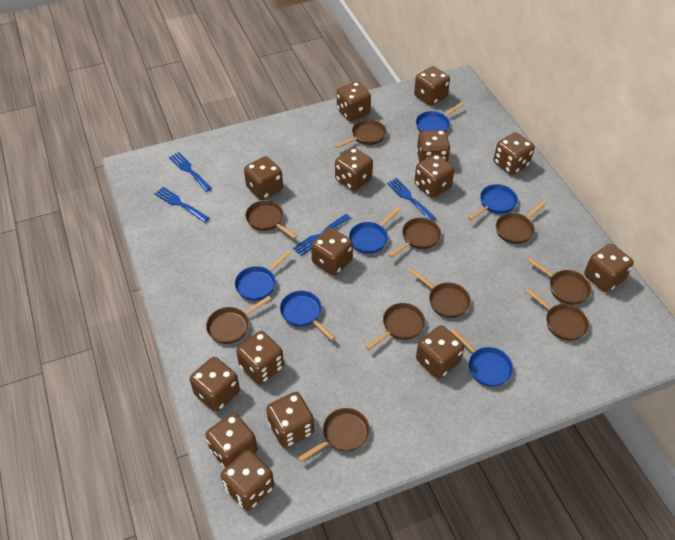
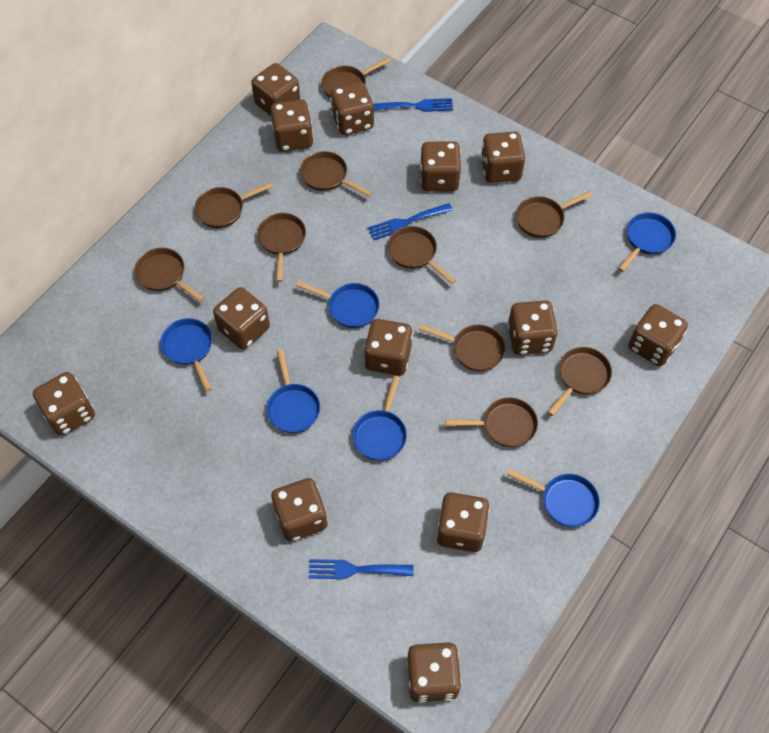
blue fork: [154,187,209,222] [169,152,212,192] [293,214,351,256] [387,178,436,221] = 4 -> [309,559,414,579] [368,203,453,241] [374,98,453,112] = 3
brown dice: [190,357,240,412] [205,413,257,468] [221,450,274,510] [236,331,284,385] [244,156,283,200] [266,392,314,448] [311,228,353,276] [335,147,373,191] [337,82,371,121] [414,66,450,106] [415,154,454,198] [416,325,464,379] [417,130,450,163] [494,132,534,175] [584,244,634,292] = 15 -> [33,372,95,436] [213,287,270,349] [251,63,300,116] [270,99,313,152] [271,478,328,541] [330,82,374,135] [364,319,413,376] [407,642,462,703] [420,141,461,191] [437,492,490,552] [481,131,525,183] [508,300,558,355] [628,304,688,366] = 13

